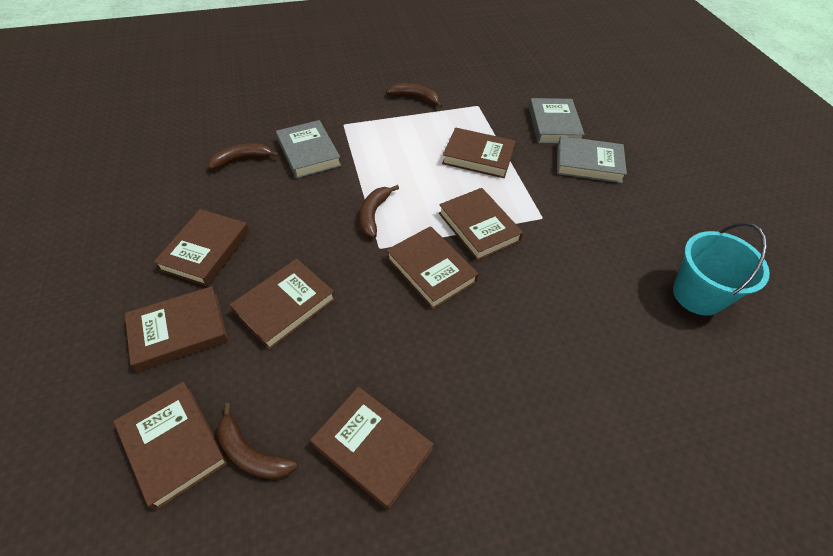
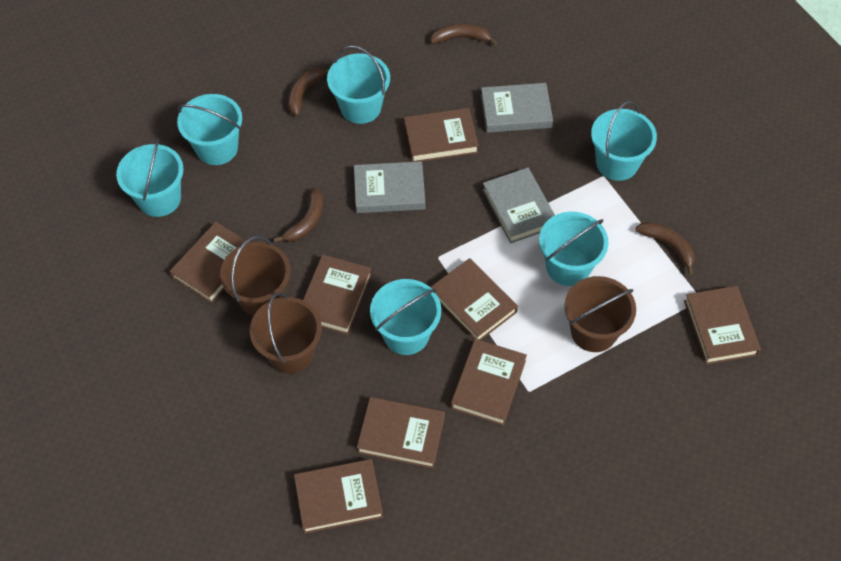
brown bucket: none = 0 -> [220,236,290,316] [250,292,322,374] [564,276,636,352] = 3
turquoise bucket: [673,222,770,316] = 1 -> [116,138,184,217] [177,94,242,165] [327,45,390,124] [370,279,441,355] [539,212,608,286] [591,101,657,181] = 6

